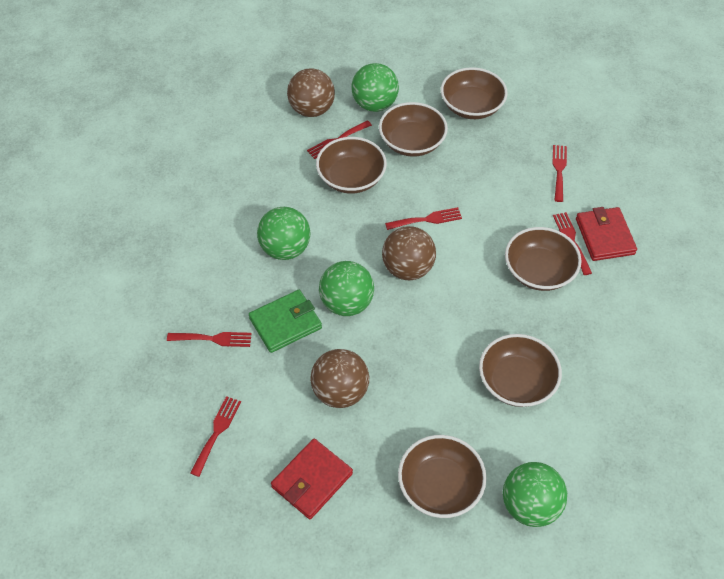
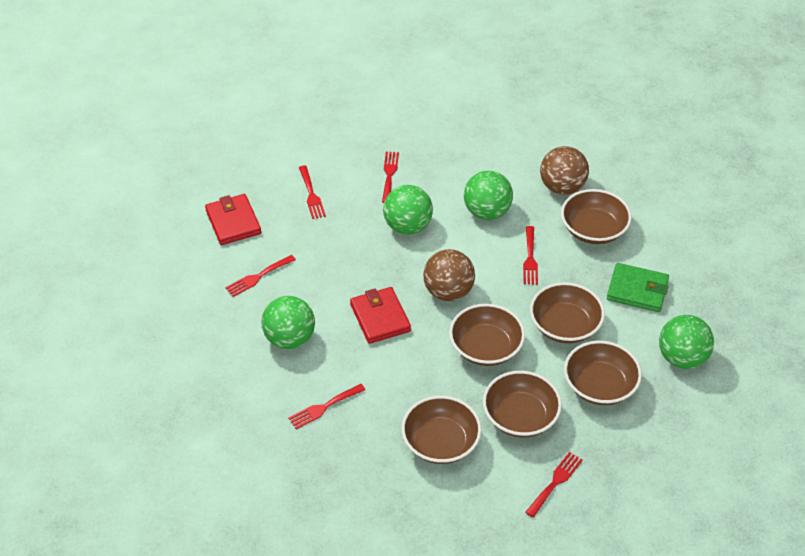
brown ball: [287,69,335,117] [310,349,369,408] [382,226,436,280] = 3 -> [423,249,475,301] [540,146,589,195] = 2

